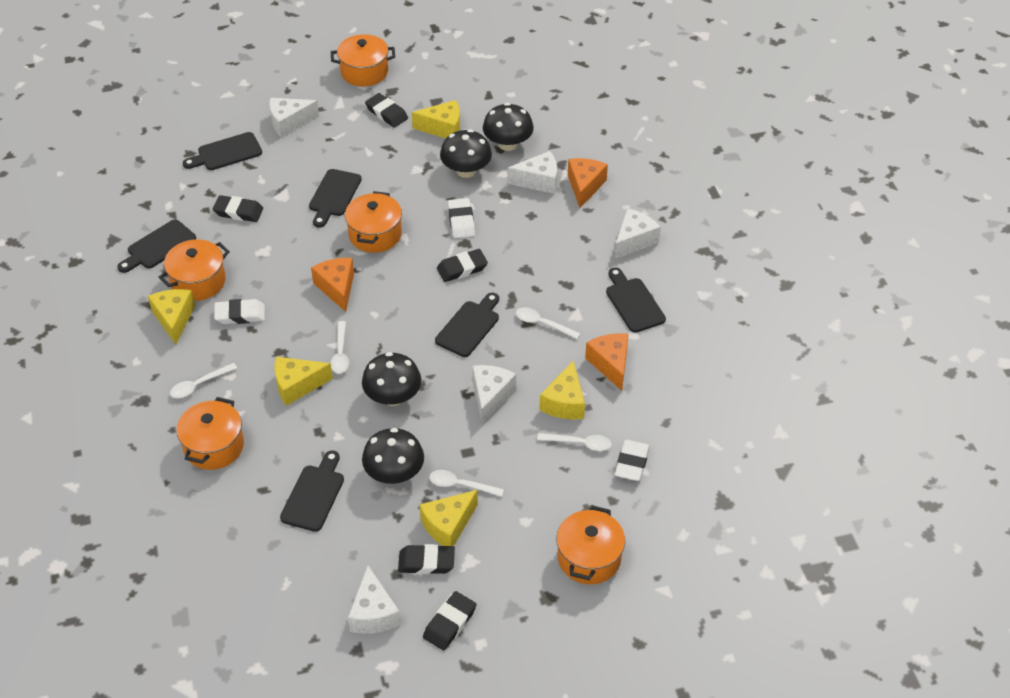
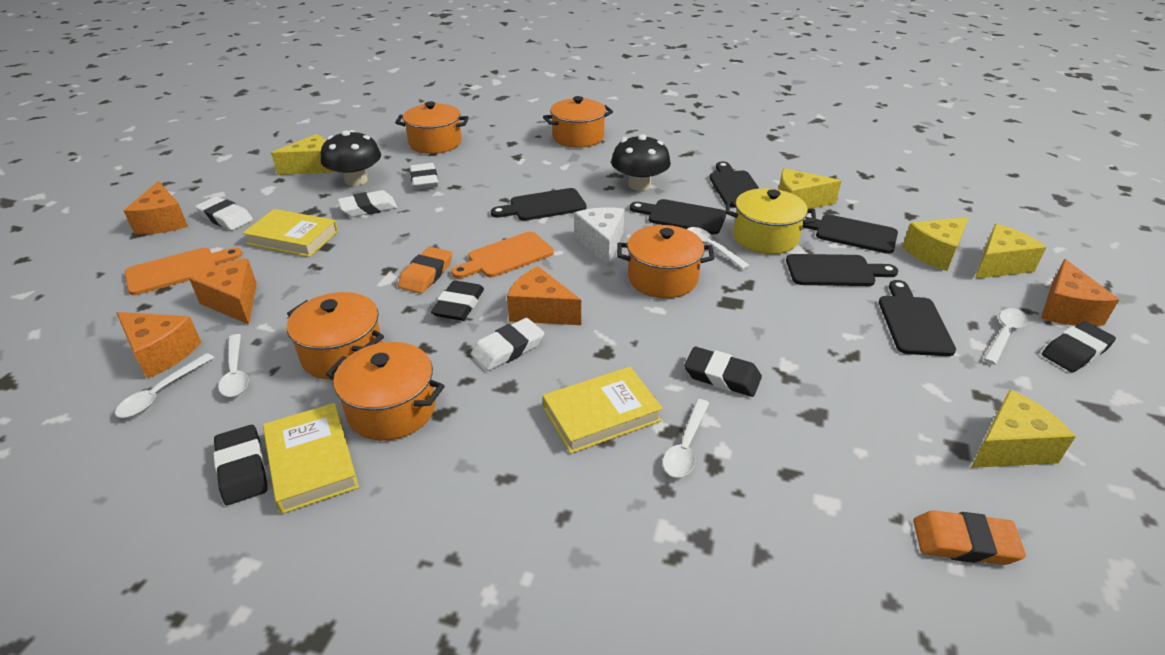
black eraser: [213,195,263,222] [365,93,408,127] [398,544,455,574] [423,591,476,650] [437,249,488,282] = 5 -> [213,425,268,505] [431,280,484,321] [684,347,762,397] [1042,321,1116,372] = 4
black mushroom: [362,352,421,406] [362,428,424,484] [440,129,492,178] [483,103,534,151] = 4 -> [321,130,381,186] [611,134,671,191] = 2
orange cheese: [311,258,354,312] [568,158,608,208] [585,333,629,391] = 3 -> [116,312,201,379] [123,181,188,235] [189,258,257,325] [507,266,581,325] [1041,259,1119,326] = 5
orange cutting board: none = 0 -> [125,248,242,295] [451,232,554,279] = 2
orange eraser: none = 0 -> [398,247,452,294] [913,510,1026,565] = 2
white cheese: [269,98,319,138] [348,566,401,634] [472,365,516,424] [507,151,557,194] [614,208,661,259] = 5 -> [574,207,624,266] = 1
white eraser: [214,299,265,324] [448,198,475,238] [615,440,650,481] = 3 -> [195,196,253,230] [338,190,397,217] [410,163,438,190] [471,318,544,371] = 4
yellow book: none = 0 -> [243,209,338,257] [263,403,359,514] [543,367,663,454] = 3
yellow pot: none = 0 -> [726,188,816,254] = 1

